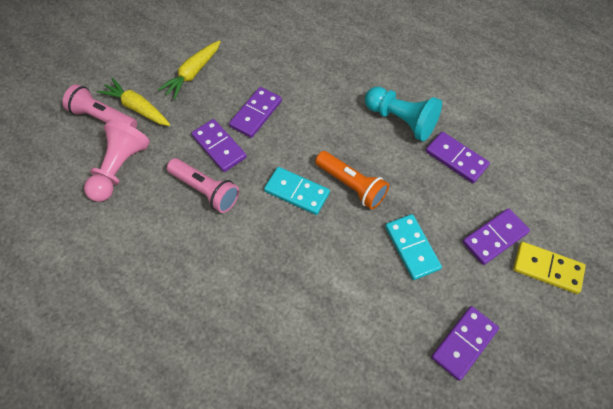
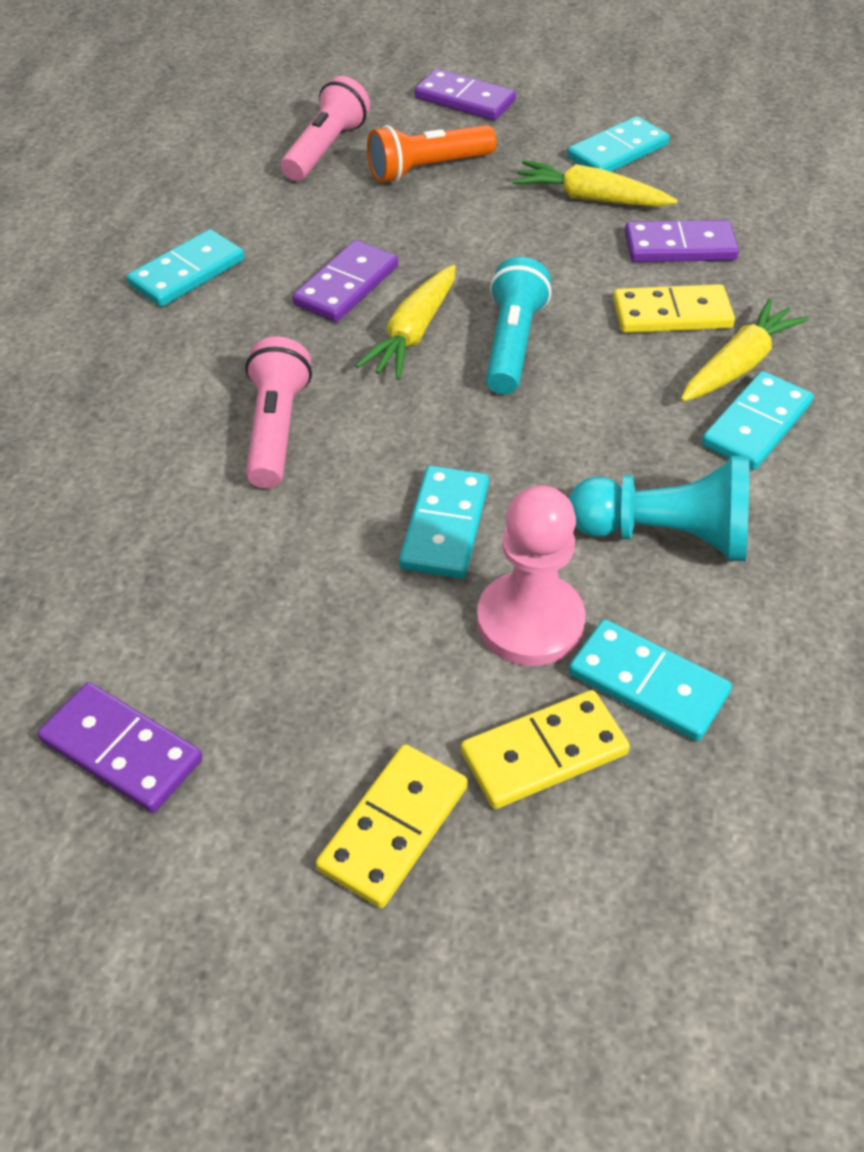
purple domino: [191,119,247,172] [229,87,282,138] [426,132,490,183] [431,306,499,381] [462,208,530,265] = 5 -> [38,682,202,813] [292,240,398,322] [415,69,516,121] [625,220,739,262] = 4
turquoise domino: [264,167,330,215] [385,214,442,280] = 2 -> [127,229,244,307] [399,466,489,579] [567,116,669,172] [568,619,732,741] [702,371,813,470] = 5
turquoise flashlight: none = 0 -> [485,257,552,394] = 1
yellow carrot: [97,78,170,126] [158,40,221,100] = 2 -> [356,265,456,380] [513,160,678,207] [681,299,809,402] = 3
yellow domino: [513,242,586,294] = 1 -> [316,744,468,908] [461,690,630,809] [613,284,735,333] = 3

